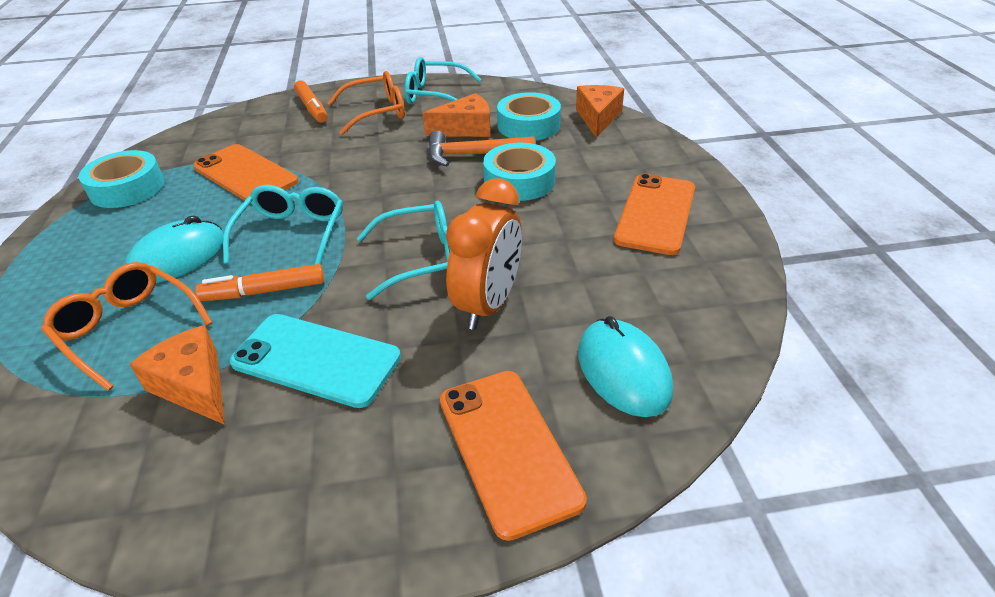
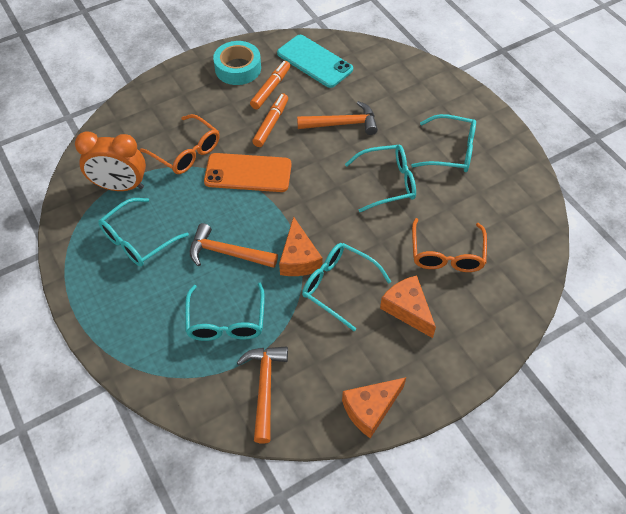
orange hammer: [428,131,535,166] = 1 -> [190,223,278,268] [236,346,288,443] [297,101,378,135] = 3
orange phone: [193,144,299,204] [440,371,587,541] [614,174,695,255] = 3 -> [204,153,292,192] = 1
turquoise glasses: [223,185,343,265] [357,201,450,300] [405,57,482,104] = 3 -> [98,198,189,266] [185,283,265,341] [302,243,391,331] [345,145,416,212] [411,114,476,172] = 5
turquoise mouse: [125,216,224,283] [578,316,673,417] = 2 -> none = 0
turquoise tape: [79,150,164,208] [483,143,556,201] [497,92,561,141] = 3 -> [213,41,261,85] = 1

